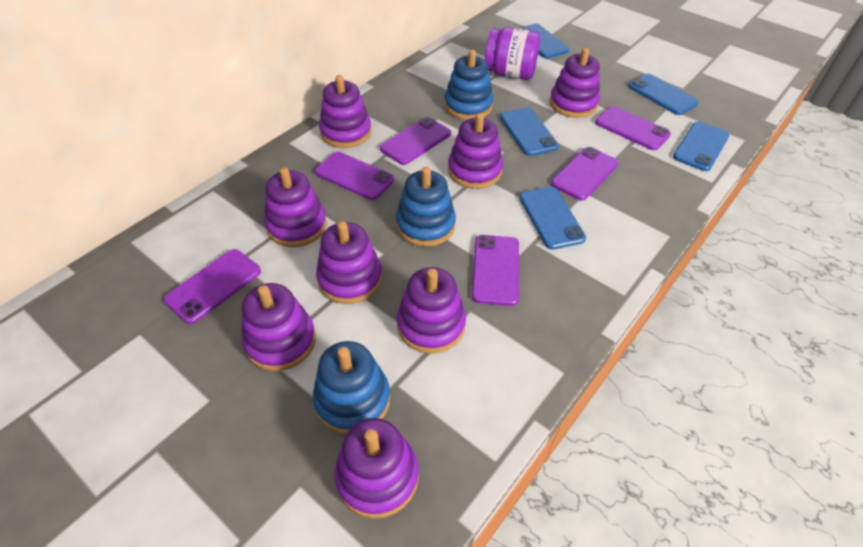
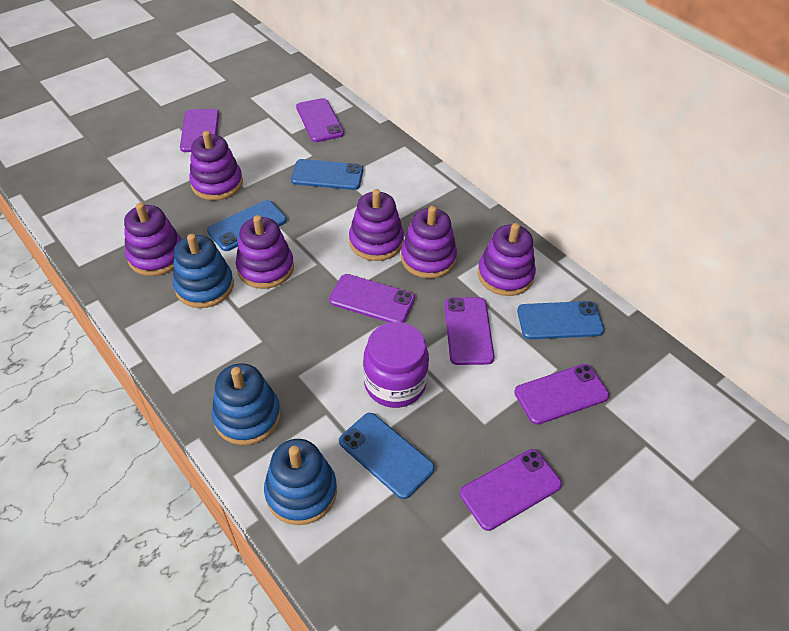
blue phone: [500,107,559,156] [517,24,569,59] [519,187,586,250] [629,74,699,115] [673,122,730,171] = 5 -> [207,200,287,251] [291,159,363,190] [339,413,435,499] [517,301,604,339] = 4
purple stacking toy: [242,283,316,371] [264,167,327,247] [316,221,382,304] [319,75,371,148] [334,418,419,519] [397,267,466,354] [448,113,503,189] [549,48,600,118] = 8 -> [124,203,182,276] [189,131,243,201] [236,215,294,289] [349,189,404,261] [401,206,457,279] [478,223,536,296] = 6

